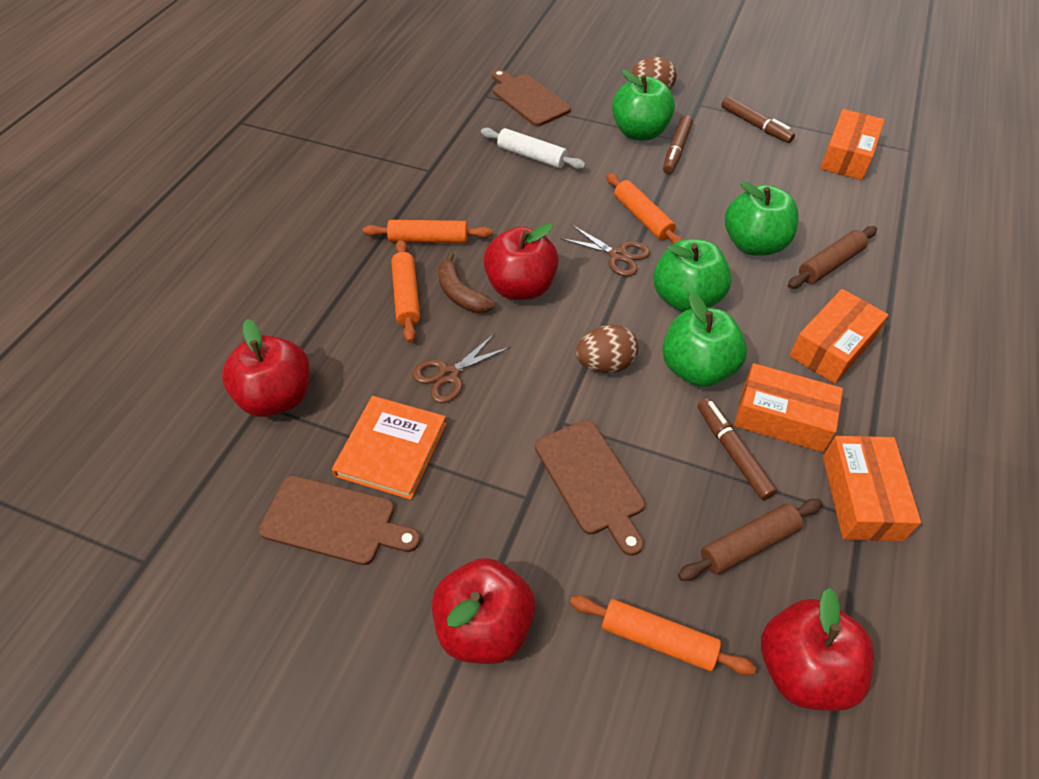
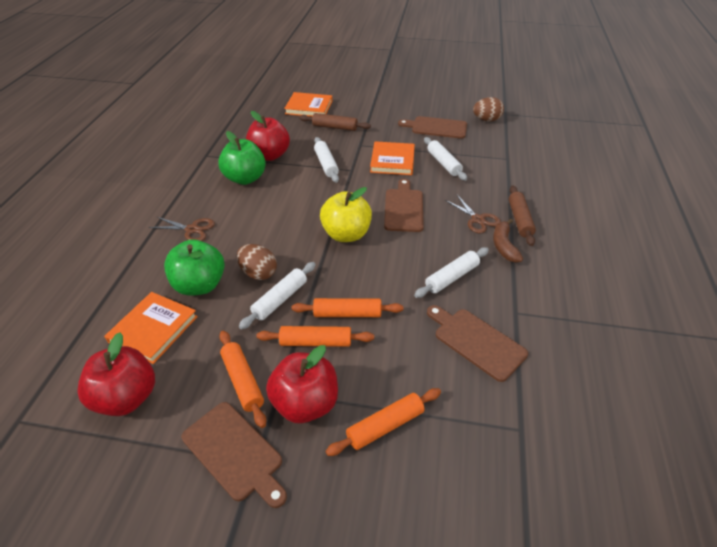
brown cutting board: [259,476,420,565] [492,69,571,126] [535,420,645,556] = 3 -> [182,402,287,508] [384,179,424,232] [398,116,467,139] [427,305,528,382] = 4
brown marker: [663,115,693,174] [698,398,777,500] [721,96,795,143] = 3 -> none = 0
green apple: [612,70,675,141] [653,239,732,312] [662,293,747,387] [725,181,799,256] = 4 -> [164,240,225,296] [218,131,266,185] = 2
orange book: [332,396,447,500] = 1 -> [104,292,198,364] [284,92,332,117] [370,141,415,175] = 3
orange box: [734,363,843,452] [789,289,889,384] [820,109,885,180] [823,436,921,541] = 4 -> none = 0
red apple: [222,319,310,417] [432,558,536,664] [483,223,559,300] [761,588,874,711] = 4 -> [77,333,155,416] [246,111,290,161] [266,345,338,423] = 3
white rolling pin: [481,128,586,169] = 1 -> [239,262,316,330] [314,137,339,183] [414,247,489,298] [424,137,467,181] = 4
yellow apple: none = 0 -> [320,187,372,242] = 1

